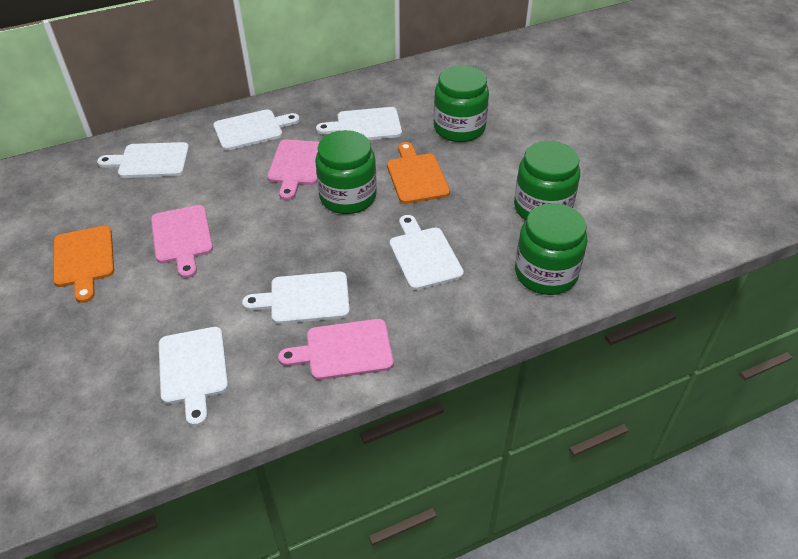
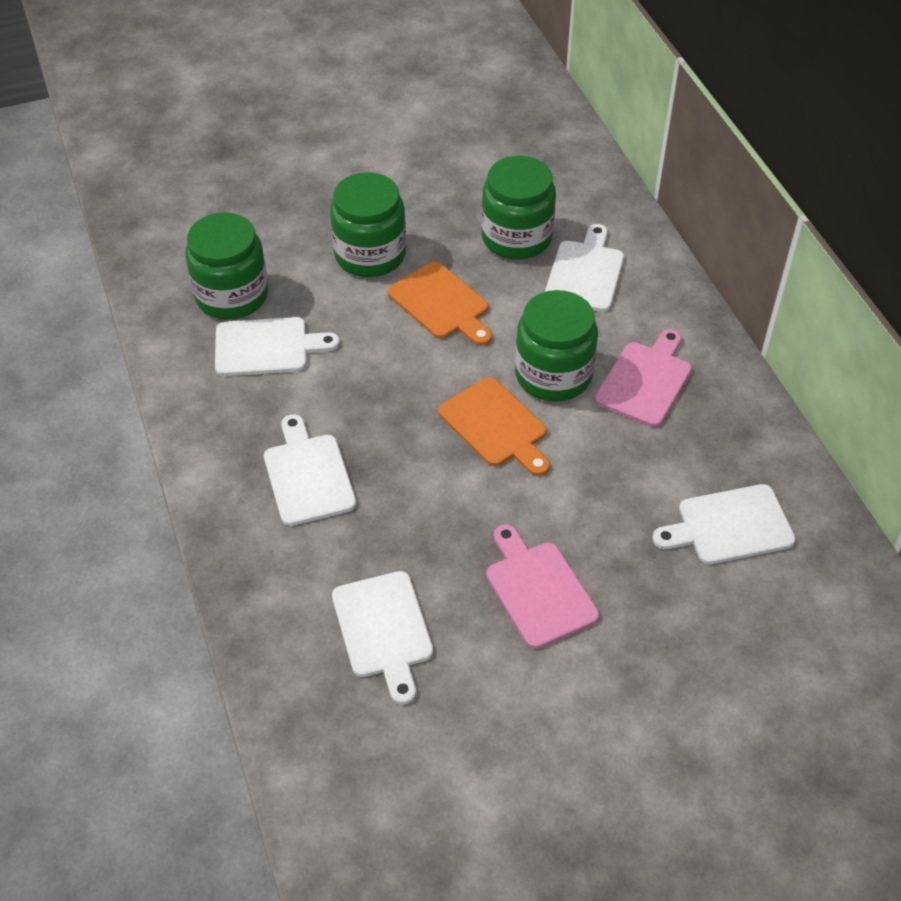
pink cutting board: [151,205,213,278] [267,139,319,200] [278,319,393,380] = 3 -> [486,524,599,649] [595,329,692,427] = 2
white cutting board: [97,142,189,178] [159,327,228,426] [213,109,300,151] [242,271,350,324] [316,107,402,140] [389,215,464,290] = 6 -> [215,317,340,376] [264,414,356,526] [332,571,433,705] [545,224,624,312] [652,484,796,564] = 5

